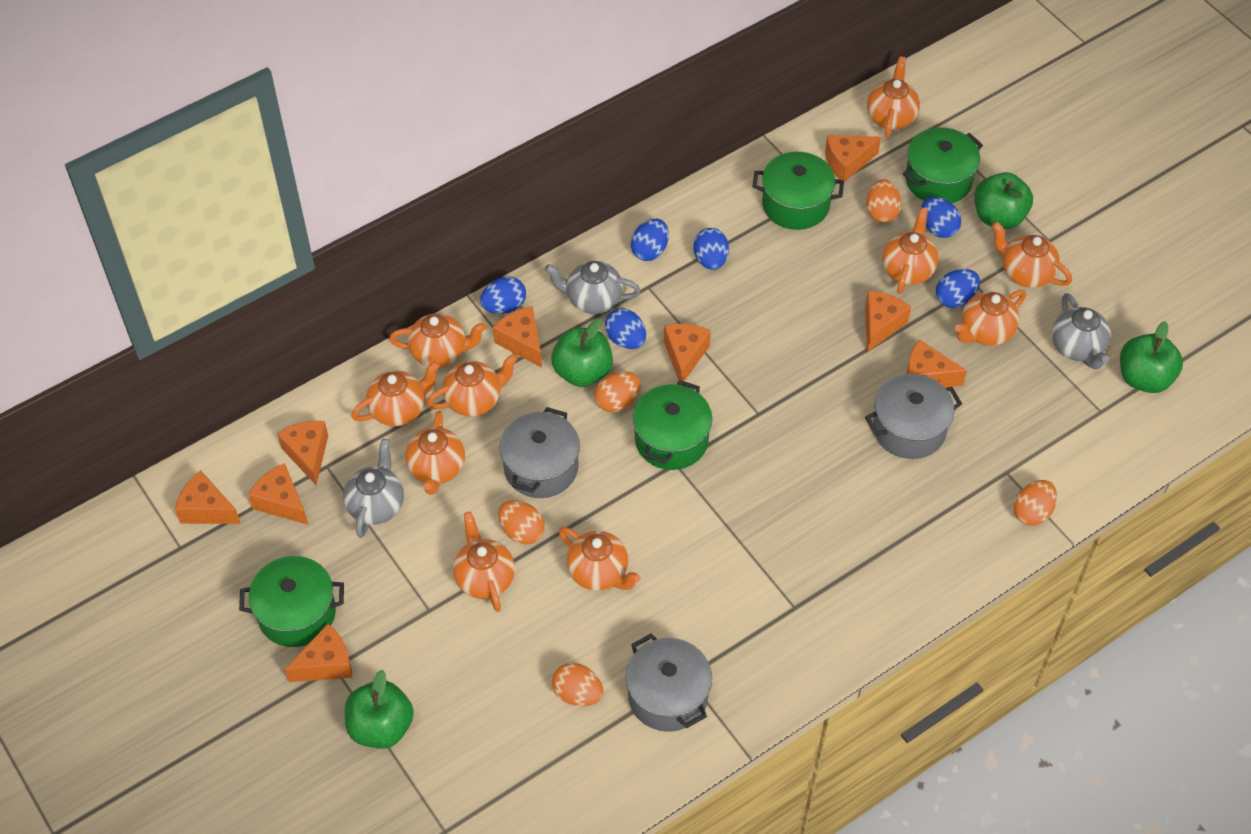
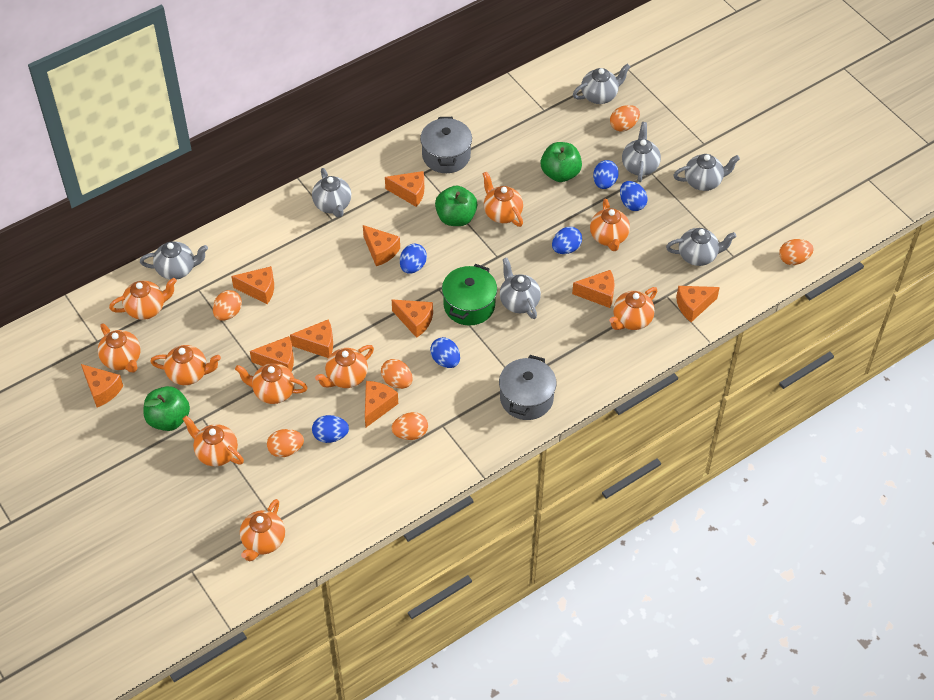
green apple: [345,670,414,749] [551,319,613,387] [974,172,1033,229] [1120,321,1183,393] = 4 -> [143,386,190,431] [435,185,477,226] [541,142,582,182] = 3
green pot: [239,556,344,647] [633,380,712,470] [752,152,844,230] [903,127,983,203] = 4 -> [442,264,497,326] = 1
grey pot: [500,407,580,498] [626,633,712,732] [865,374,962,459] = 3 -> [420,117,472,173] [499,355,556,420] = 2
grey teapot: [343,439,404,538] [545,261,641,314] [1052,293,1111,369] = 3 -> [140,241,208,280] [312,168,351,218] [500,258,541,319] [573,64,630,104] [622,122,661,182] [666,228,736,266] [674,154,740,191] = 7
orange cheese: [175,471,241,524] [248,463,308,525] [277,421,328,485] [285,624,353,682] [493,306,542,368] [664,324,711,381] [825,135,881,182] [865,291,911,352] [906,339,967,388] = 9 -> [81,364,123,407] [231,266,274,304] [250,336,294,372] [290,319,333,358] [363,225,400,266] [365,381,398,427] [385,171,424,207] [392,299,433,338] [572,270,615,308] [676,286,720,322] = 10
orange egg: [498,500,545,545] [552,663,603,706] [594,372,641,412] [866,179,901,223] [1013,480,1057,526] = 5 -> [213,290,242,321] [267,429,304,457] [381,359,413,389] [391,412,428,440] [610,105,640,131] [779,239,814,265] = 6

